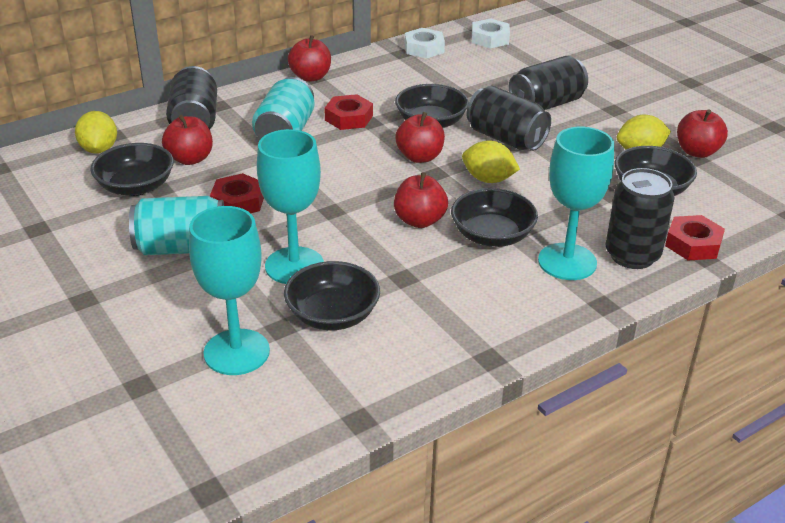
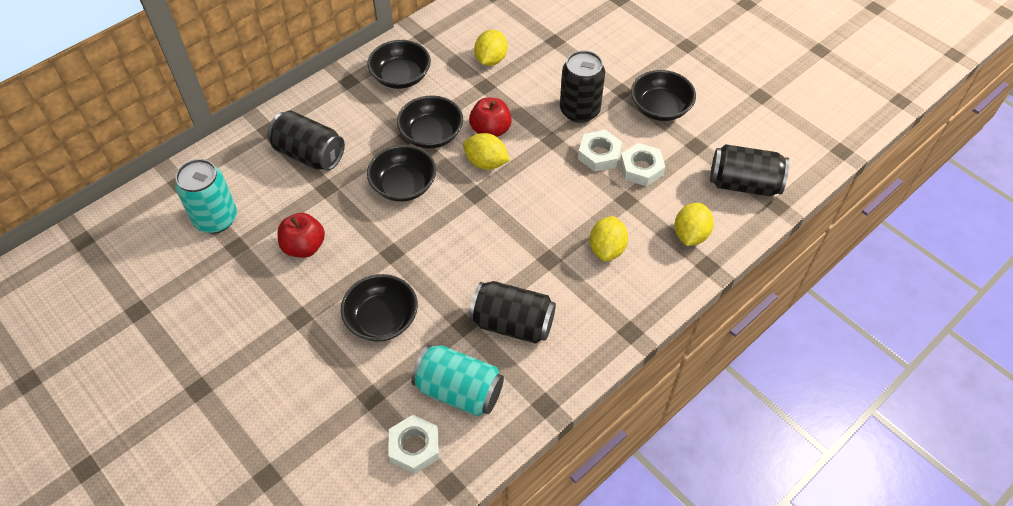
red apple: [162,114,213,165] [288,35,331,82] [394,172,448,228] [395,112,445,163] [677,109,728,158] = 5 -> [278,213,325,258] [469,97,512,137] = 2
red nut: [210,173,264,213] [324,94,373,130] [665,215,725,261] = 3 -> none = 0
turquoise goblet: [189,206,270,375] [257,129,324,284] [538,127,614,280] = 3 -> none = 0
white nut: [405,28,445,58] [472,19,510,48] = 2 -> [389,415,439,474] [578,130,622,172] [620,143,665,186] = 3
yellow lemon: [75,111,117,154] [462,141,520,183] [617,115,671,149] = 3 -> [463,133,510,170] [474,30,508,66] [590,216,628,261] [675,203,714,246] = 4

